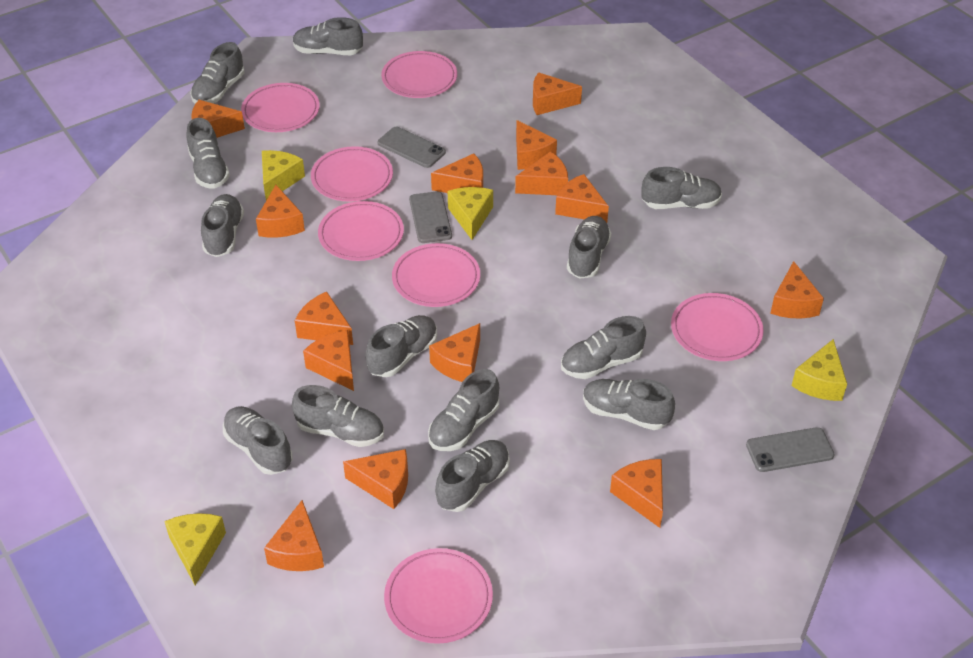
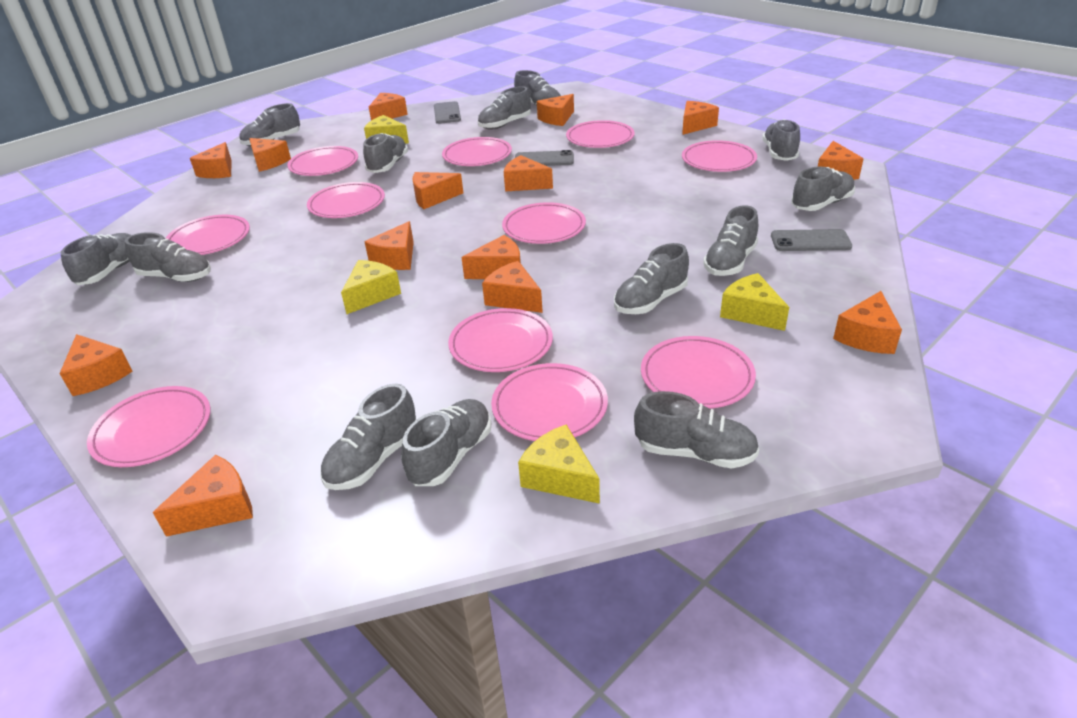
pink plate: [241,83,320,132] [311,146,393,202] [318,201,404,261] [381,51,457,98] [384,548,493,644] [392,243,480,307] [671,293,764,361] = 7 -> [87,386,211,467] [165,215,250,255] [287,146,358,176] [307,182,385,218] [442,137,512,166] [448,308,553,372] [491,363,608,441] [502,202,586,244] [566,120,635,148] [641,336,756,409] [682,140,757,172] = 11

